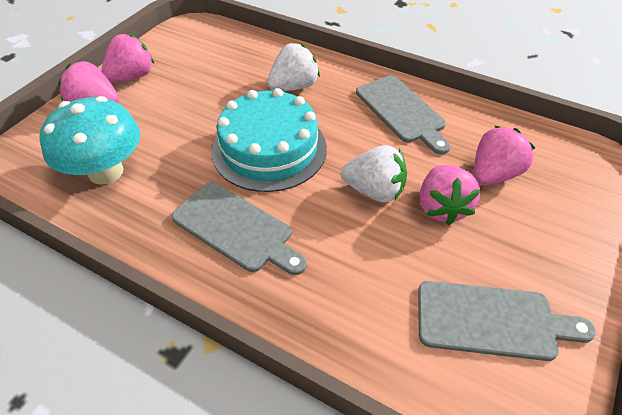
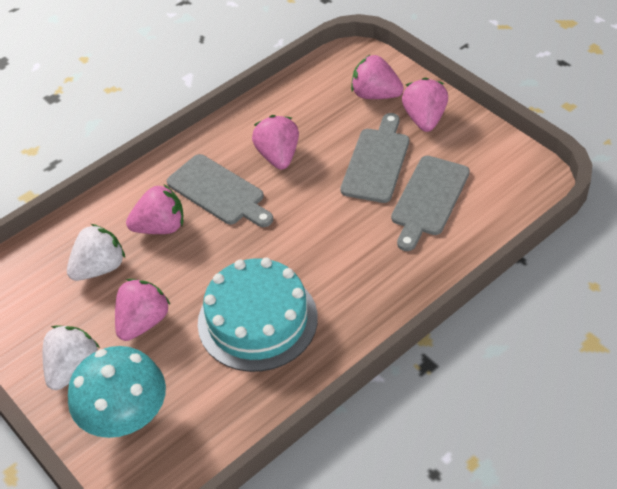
pink strawberry: [58,61,119,103] [101,33,155,83] [420,165,480,225] [474,126,535,185] = 4 -> [115,279,171,341] [126,184,183,234] [252,115,299,170] [351,54,404,99] [402,77,448,132] = 5

